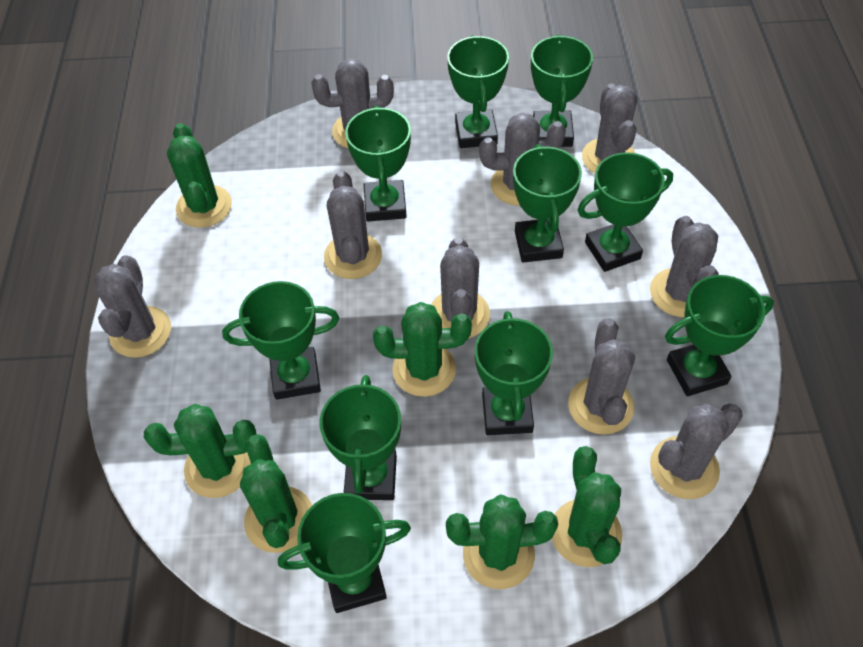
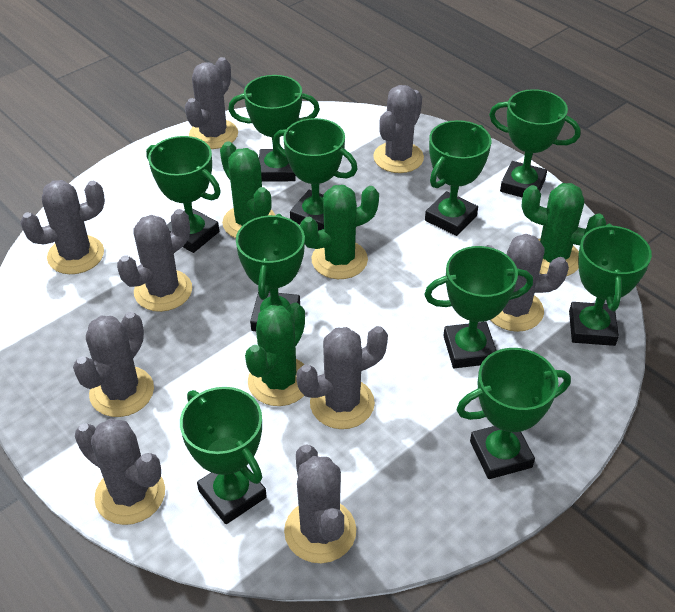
green cactus: [144,404,257,498] [167,123,232,228] [240,434,312,553] [373,302,472,397] [446,494,558,589] [552,446,622,567] = 6 -> [220,142,275,238] [245,303,305,406] [300,185,379,279] [522,183,607,276] = 4

